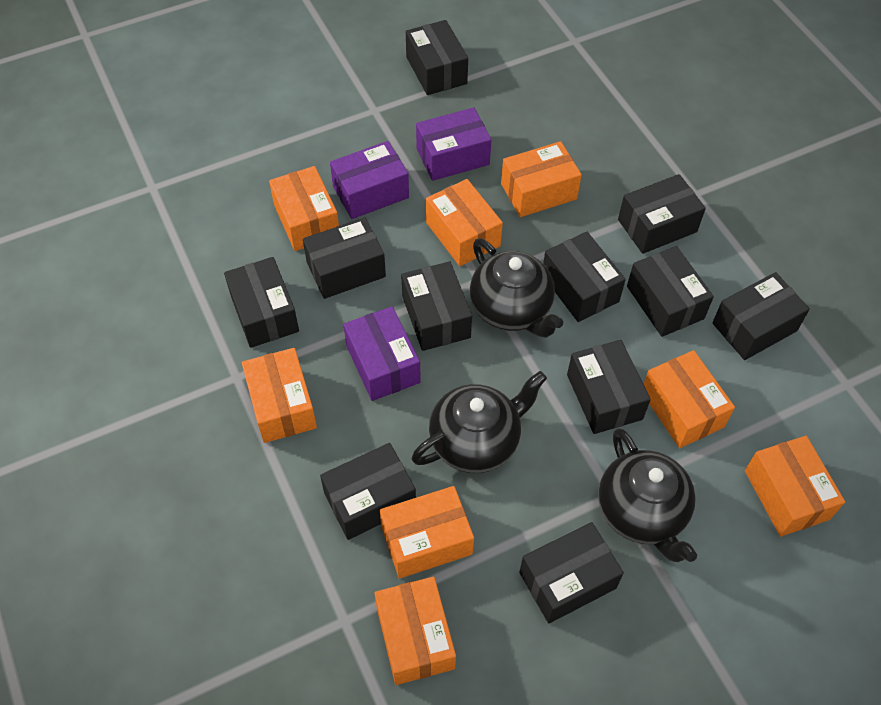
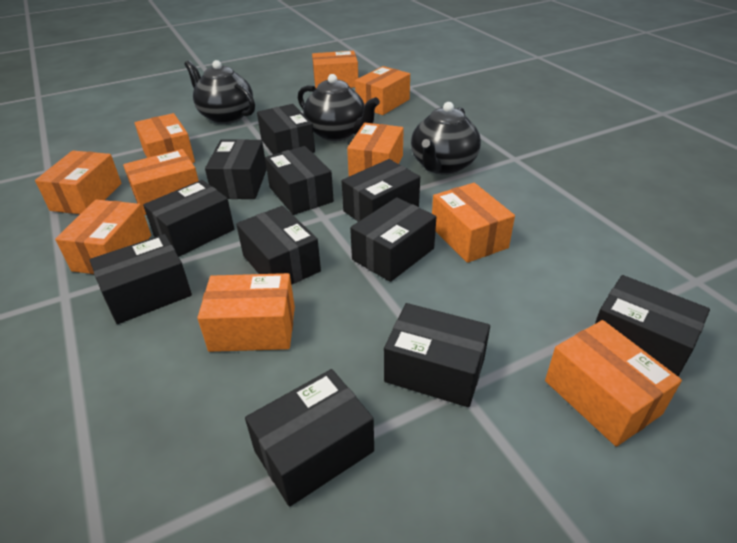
orange box: [242,348,317,443] [269,166,339,251] [374,577,456,685] [380,486,474,579] [426,179,503,266] [501,141,582,217] [644,350,735,448] [745,436,845,537] = 8 -> [35,151,122,214] [55,200,151,274] [123,149,199,215] [135,113,195,163] [197,273,295,352] [312,51,358,88] [347,123,404,176] [355,66,410,115] [432,183,515,263] [545,320,682,447] = 10
purple box: [330,141,409,219] [343,306,421,401] [416,107,491,181] = 3 -> none = 0

